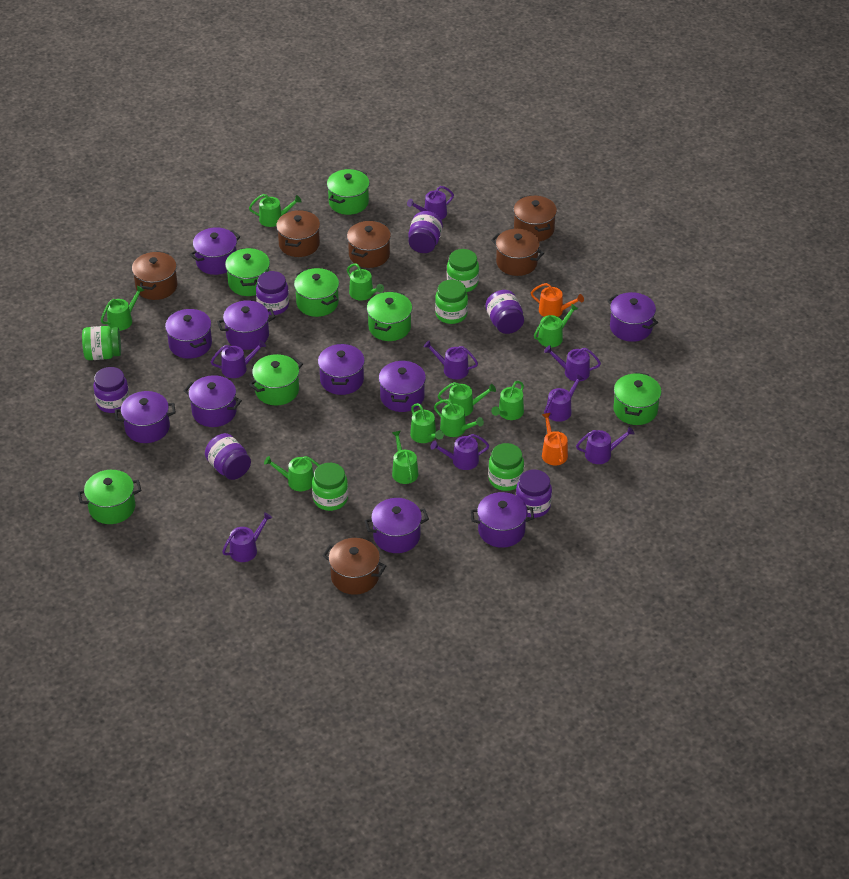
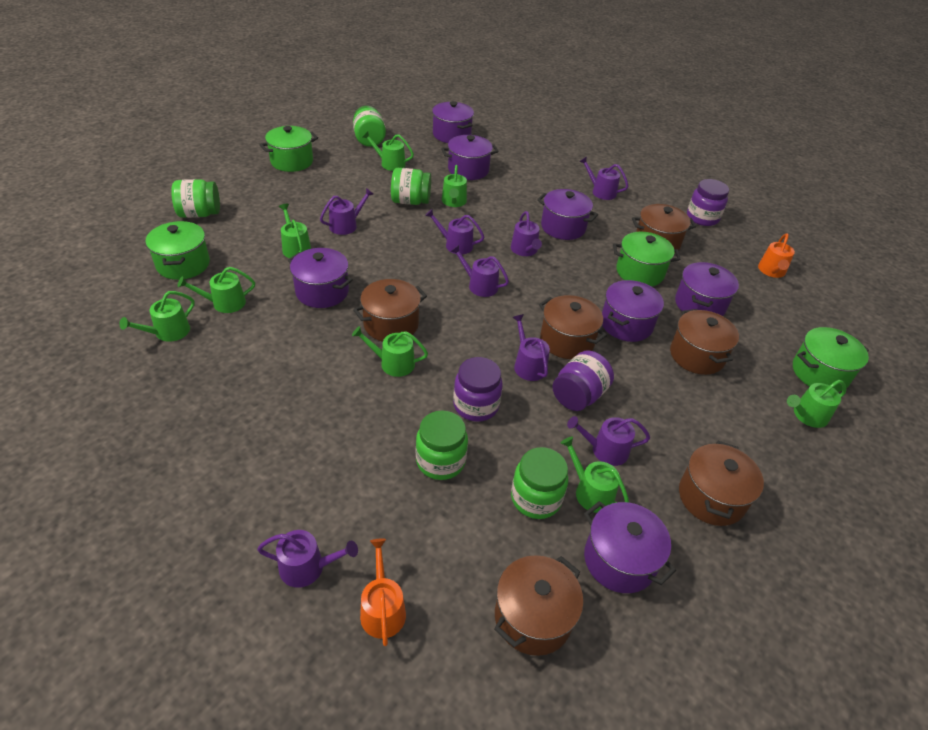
green pot: [78,470,141,524] [225,248,270,296] [249,354,303,405] [294,268,339,317] [327,169,370,215] [367,291,412,341] [613,372,662,425] = 7 -> [145,221,210,280] [260,126,318,172] [613,232,681,287] [793,327,869,392] = 4
green watering can: [101,286,144,331] [249,194,302,227] [264,456,319,491] [347,263,384,301] [392,431,418,484] [410,403,444,443] [434,399,484,437] [438,382,496,416] [491,381,524,420] [534,304,578,347] = 10 -> [119,291,195,342] [177,267,255,313] [279,204,311,258] [352,326,428,377] [362,132,414,171] [442,165,467,207] [560,436,629,513] [787,380,847,428] = 8
purple jar: [93,367,129,413] [205,433,251,480] [256,271,289,315] [408,211,443,253] [486,290,524,334] [516,469,552,518] = 6 -> [453,357,503,422] [552,350,614,411] [687,179,729,226] = 3
purple pot: [115,391,176,443] [165,309,212,359] [184,375,242,427] [189,227,240,275] [217,300,276,350] [318,343,365,395] [365,498,429,553] [379,360,426,412] [471,492,534,548] [607,292,658,342] = 10 -> [288,248,353,308] [432,101,474,143] [441,135,499,180] [537,189,598,240] [584,501,676,593] [602,280,664,342] [675,262,739,316] = 7

